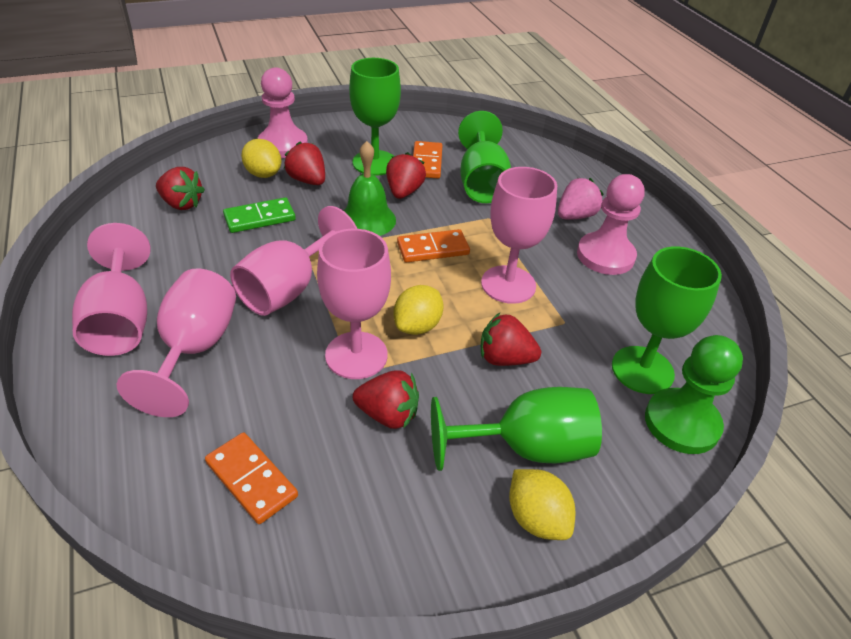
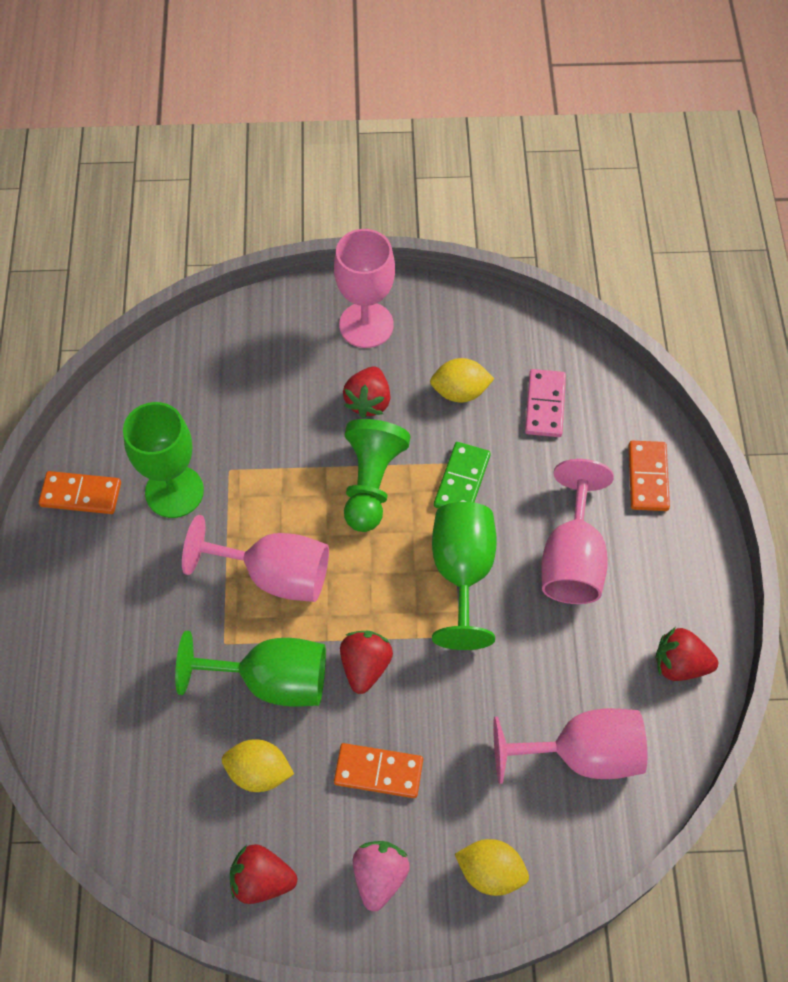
green bell: [344,141,396,236] = 1 -> none = 0
green goblet: [349,58,401,176] [431,387,602,471] [458,111,511,203] [612,246,722,394] = 4 -> [123,402,204,518] [175,631,326,707] [432,502,497,650] = 3
pink domino: none = 0 -> [525,369,566,437] = 1
pink goblet: [72,223,150,356] [117,268,236,417] [230,206,357,316] [317,229,391,379] [481,167,557,304] = 5 -> [182,515,329,602] [334,229,395,348] [493,708,647,784] [541,459,614,604] = 4
pink pawn: [258,67,308,158] [577,174,645,275] = 2 -> none = 0
red strawberry: [156,167,205,210] [284,141,325,185] [353,370,419,429] [386,152,426,199] [481,313,541,366] = 5 -> [230,844,297,904] [340,631,393,694] [343,366,390,418] [655,628,718,681] = 4

